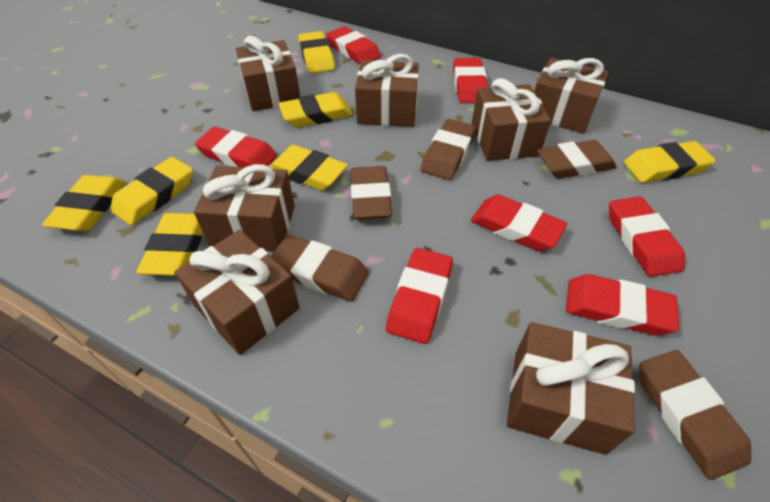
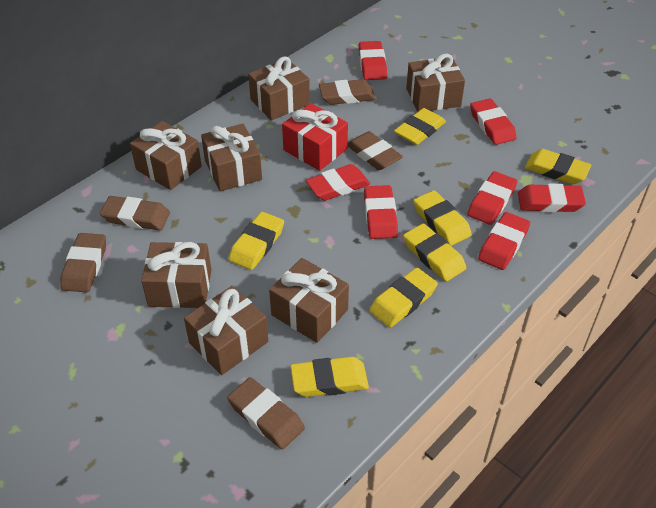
red gift: none = 0 -> [282,103,348,171] = 1

